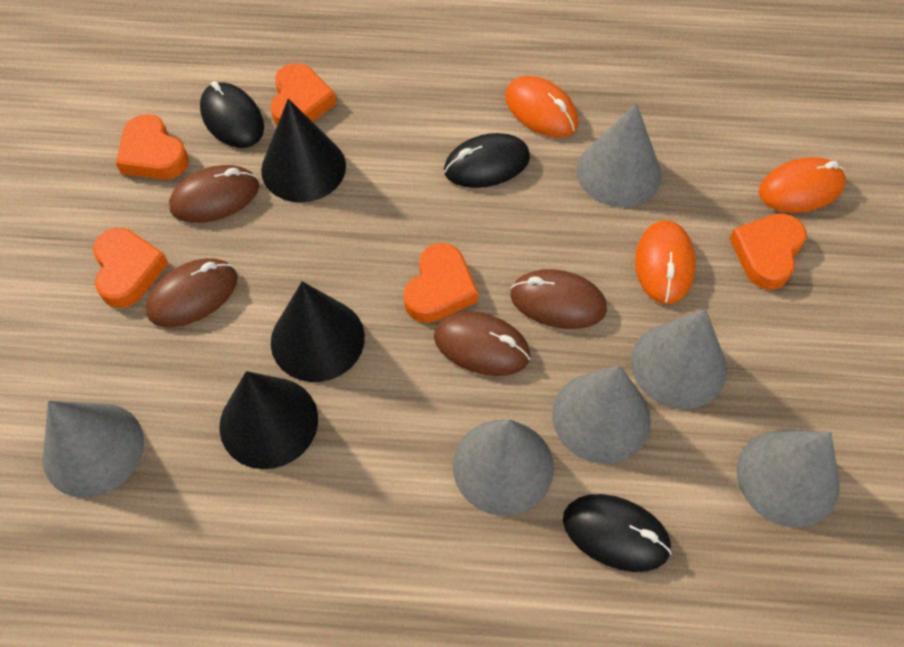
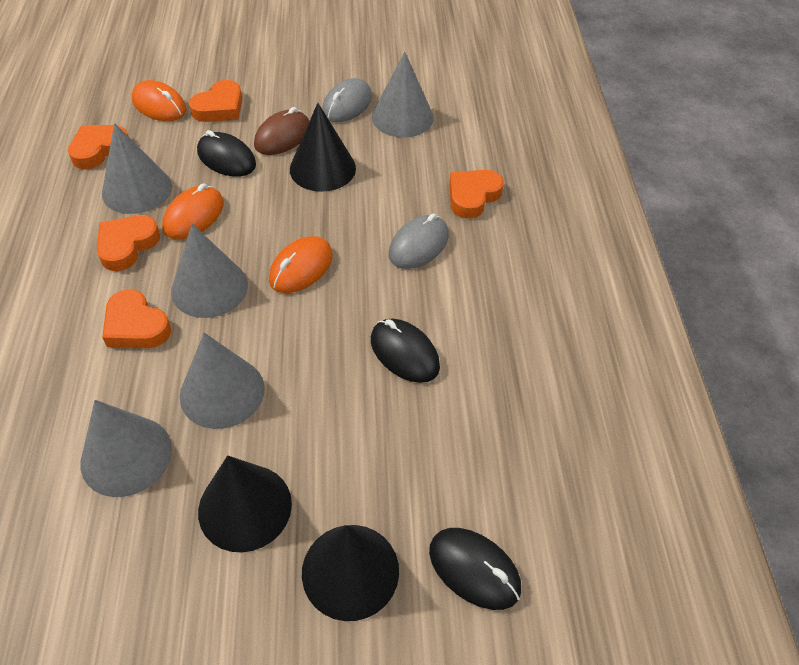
brown mouse: [146,258,237,327] [169,165,259,223] [434,311,530,376] [511,269,607,329] = 4 -> [254,107,309,155] = 1
grey cone: [42,401,144,498] [453,419,554,516] [552,365,651,464] [577,103,662,207] [631,309,727,409] [737,430,840,528] = 6 -> [80,400,172,497] [102,123,172,214] [171,224,248,318] [180,333,265,429] [372,52,434,137] = 5
grey mouse: none = 0 -> [322,78,372,122] [389,213,449,269] = 2

